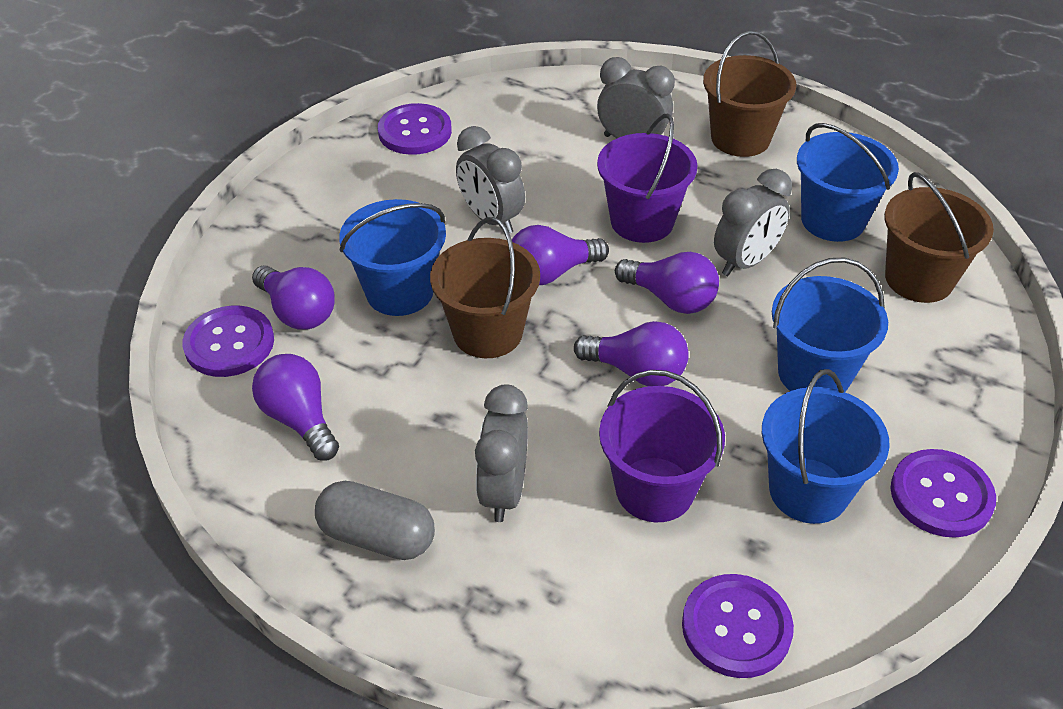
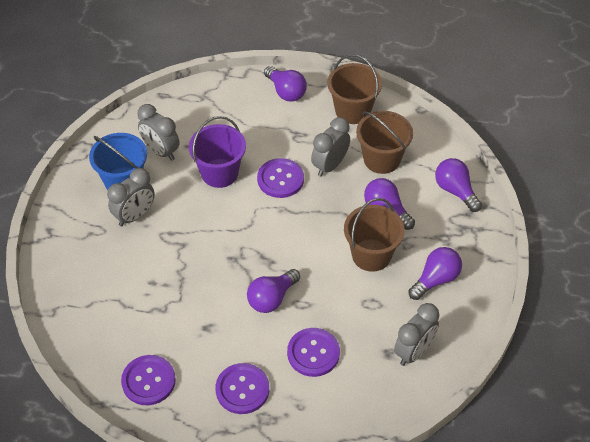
blue bucket: [339,199,446,316] [762,369,890,524] [772,258,888,392] [797,123,899,242] = 4 -> [89,133,147,190] = 1
grey capsule: [315,481,435,560] = 1 -> none = 0
purple bucket: [597,114,697,243] [599,370,725,522] = 2 -> [189,116,246,188] = 1

